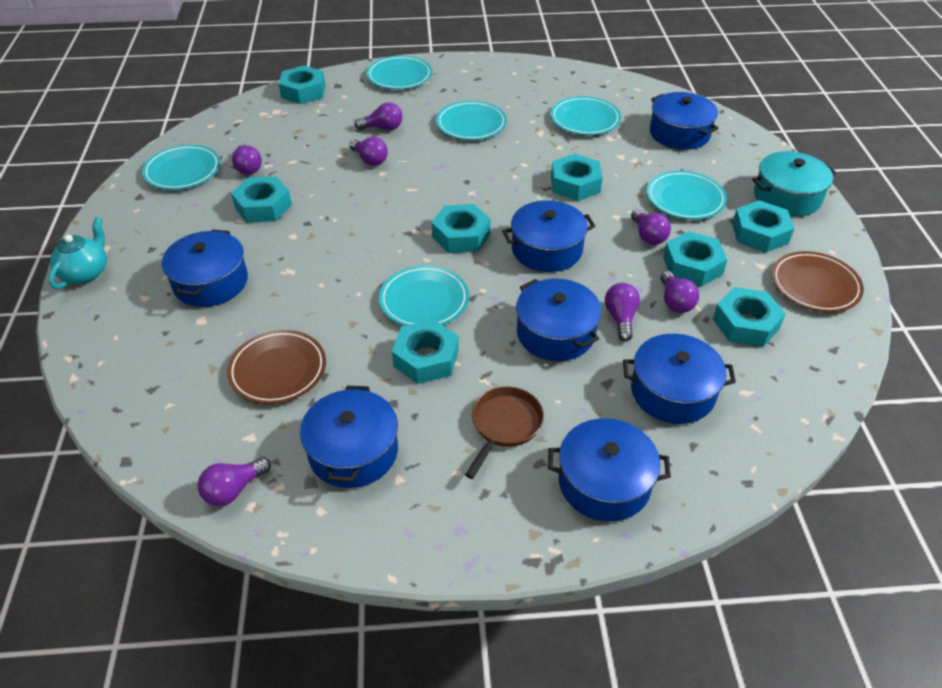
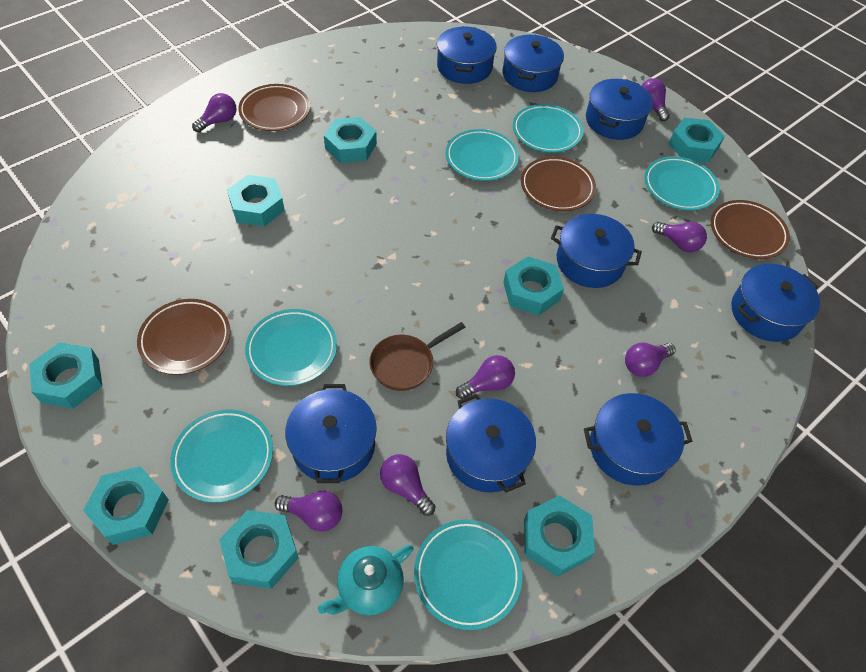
blue pot: [162,229,248,307] [300,386,398,488] [502,200,595,272] [516,279,601,361] [548,418,671,522] [623,334,736,424] [650,92,719,150] = 7 -> [285,384,377,483] [437,26,497,84] [446,394,536,493] [503,34,564,92] [551,214,642,288] [584,393,692,486] [586,79,653,140] [731,264,820,342] = 8
brown plate: [227,330,326,404] [771,251,864,312] = 2 -> [137,299,230,375] [238,84,310,131] [521,157,596,211] [711,200,790,259] = 4
turquoise pot: [752,151,837,217] = 1 -> none = 0

